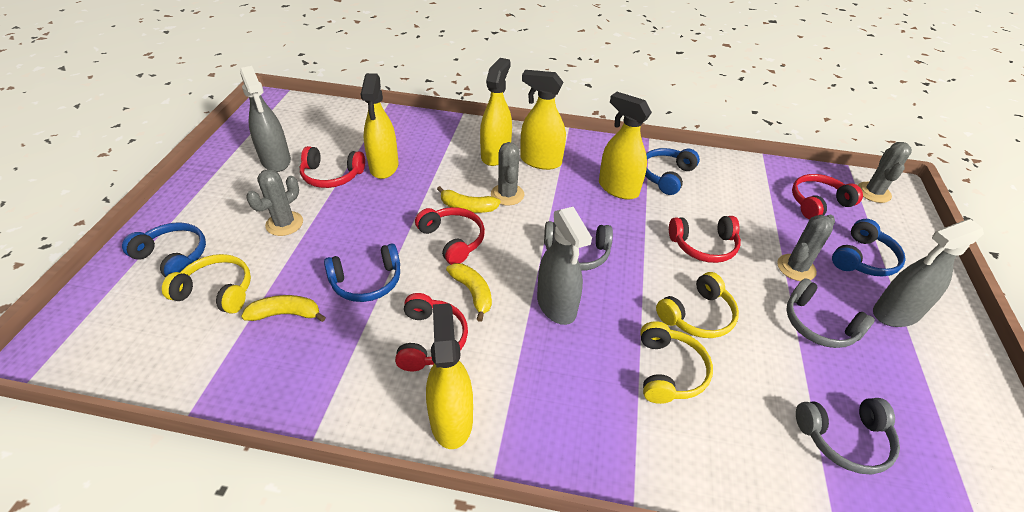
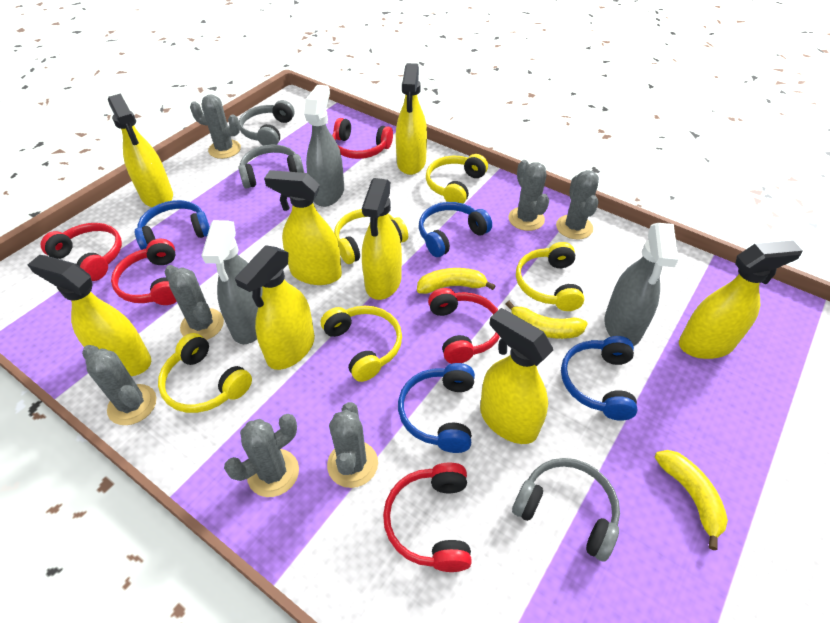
grey cactus: [246,169,303,236] [491,142,524,205] [777,215,835,281] [858,142,912,203] = 4 -> [82,345,157,425] [165,265,224,340] [190,95,241,159] [224,414,299,497] [327,402,378,488] [508,160,549,231] [556,170,599,239] = 7
yellow headphones: [162,254,251,314] [640,321,713,404] [656,272,739,338] = 3 -> [158,333,252,413] [321,306,402,382] [334,209,408,264] [426,154,488,204] [516,242,584,311] = 5
yellow spray bottle: [361,73,399,179] [426,303,473,449] [480,58,512,166] [520,70,566,170] [599,92,652,200] = 5 -> [28,255,151,376] [108,93,173,207] [235,245,315,370] [264,170,342,285] [362,178,402,300] [396,63,427,175] [480,308,553,444] [679,240,803,359] = 8

